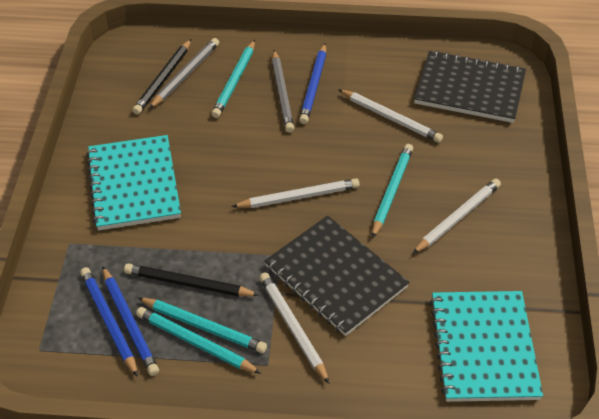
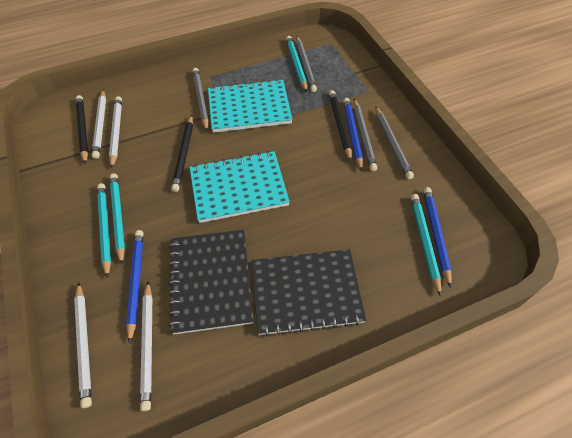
black pencil: [124,263,259,297] [132,39,191,114] = 2 -> [76,95,88,164] [171,115,193,192] [329,90,352,161] = 3
grey pencil: [149,38,219,109] [272,50,294,132] = 2 -> [192,68,209,131] [296,36,317,92] [353,99,377,171] [375,106,414,180] = 4

